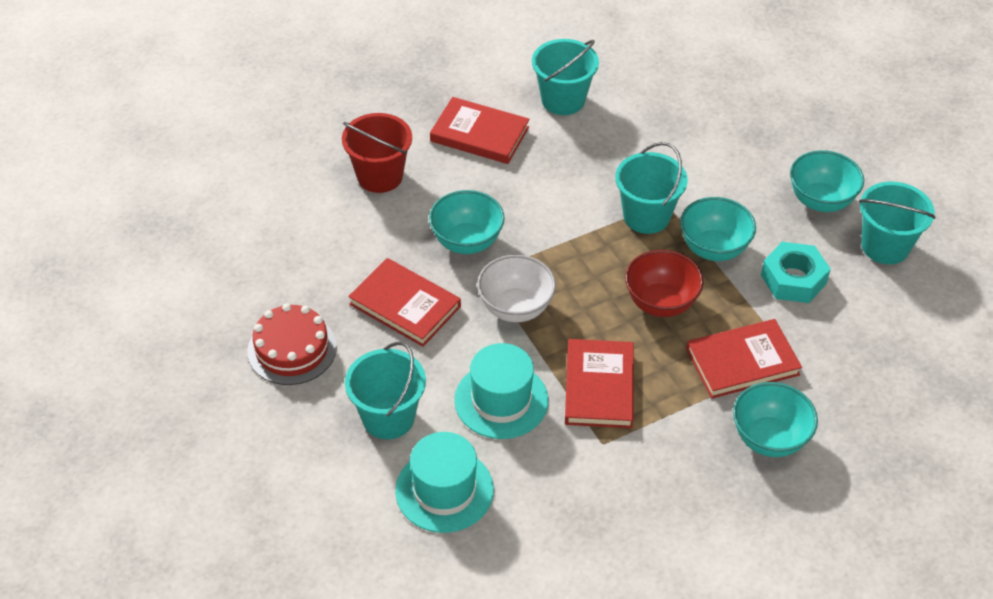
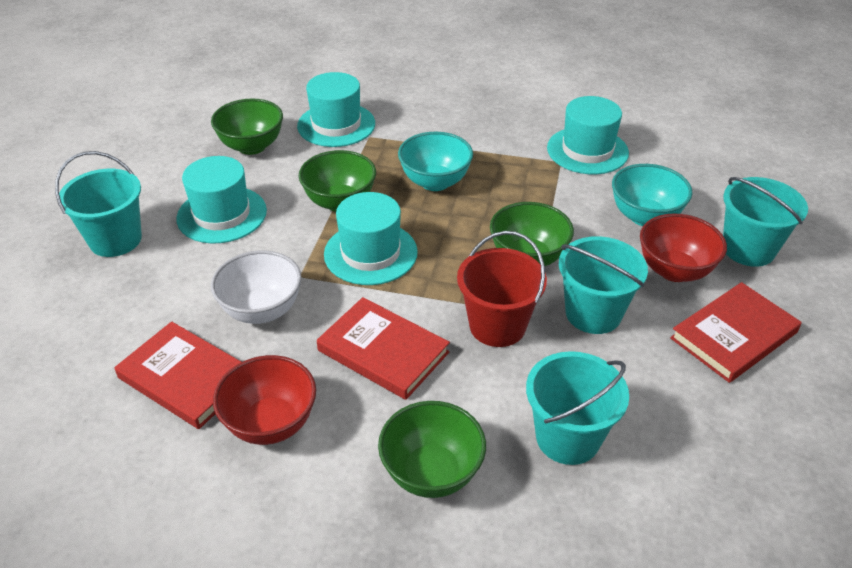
green bowl: none = 0 -> [211,99,283,155] [298,150,376,212] [378,401,486,498] [490,202,574,266] = 4
red book: [348,258,461,347] [430,97,530,164] [565,339,634,428] [686,319,802,399] = 4 -> [114,321,241,429] [317,297,450,400] [670,282,802,383] = 3
red bowl: [625,250,704,317] = 1 -> [213,355,316,445] [640,213,727,282] = 2
red cake: [247,303,337,385] = 1 -> none = 0
turquoise bowl: [429,190,505,254] [680,197,756,261] [733,382,818,457] [790,150,864,212] = 4 -> [398,132,473,191] [612,164,692,226] = 2
turquoise hat: [395,432,494,533] [454,343,548,439] = 2 -> [176,156,267,243] [297,72,375,147] [324,192,418,285] [547,96,629,174] = 4
turquoise nut: [761,242,831,303] = 1 -> none = 0

